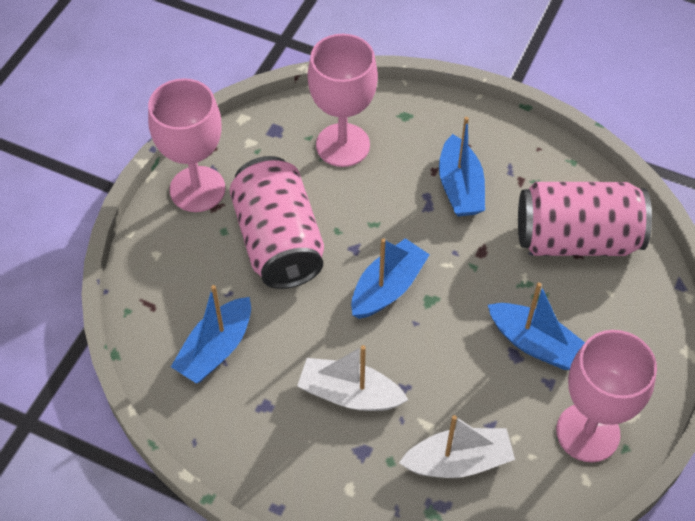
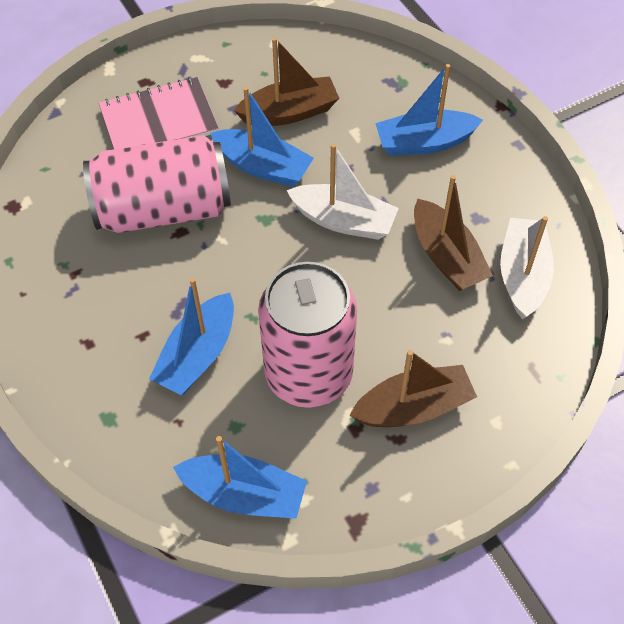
brown boat: none = 0 -> [234,37,339,126] [350,350,477,427] [414,175,493,291] = 3
pink goblet: [148,78,225,212] [308,34,378,167] [556,330,657,462] = 3 -> none = 0
pink notebook: none = 0 -> [99,77,219,149] = 1

